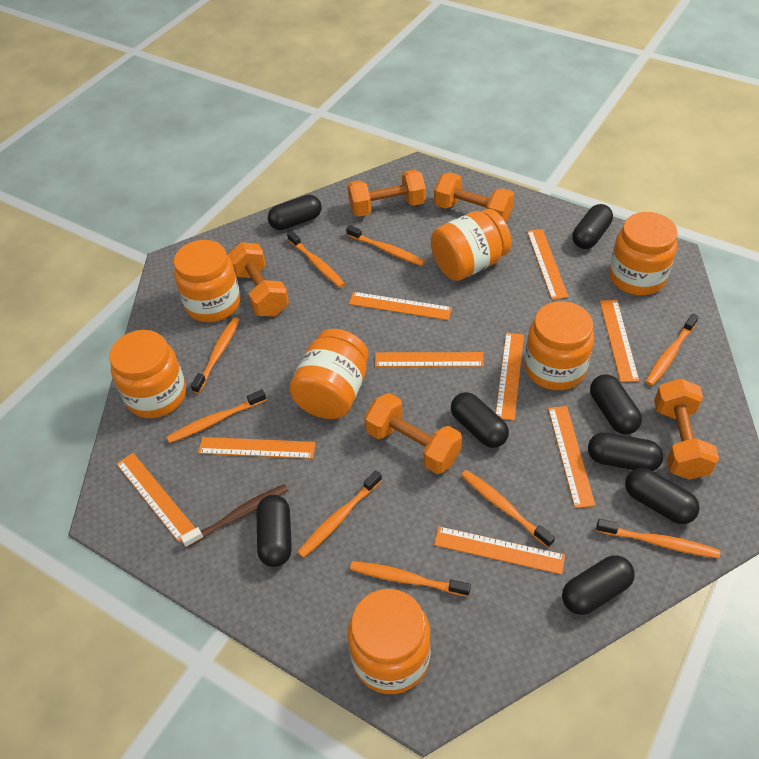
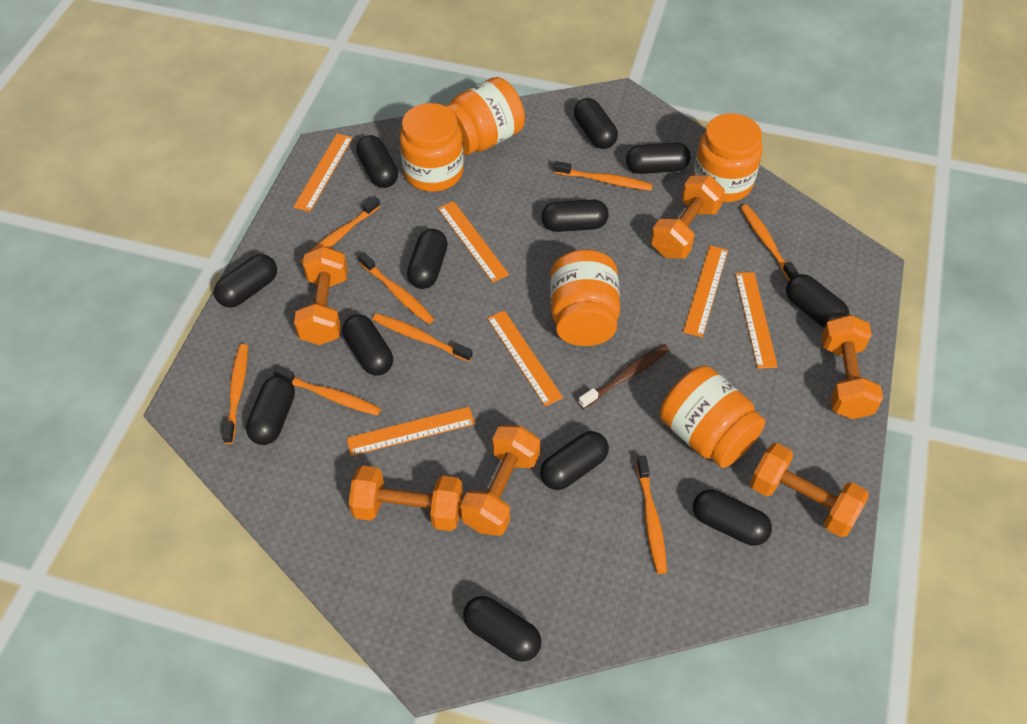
black capsule: [257,495,292,567] [268,195,321,230] [451,392,509,448] [562,555,635,615] [572,204,613,249] [588,432,663,471] [590,374,642,434] [625,468,700,524] = 8 -> [214,254,277,308] [246,375,295,445] [342,314,393,376] [356,135,398,188] [407,229,448,289] [463,596,541,662] [540,431,609,490] [541,199,609,232] [574,98,618,149] [626,143,691,174] [693,490,772,546] [786,274,849,328] = 12
orange dumbbell: [228,242,289,316] [347,170,426,217] [364,393,462,474] [434,172,514,222] [654,378,719,480] = 5 -> [294,246,348,345] [349,465,463,531] [460,425,540,536] [651,175,725,259] [750,443,869,537] [821,314,883,419] = 6
orange jar: [109,330,186,418] [174,240,240,322] [289,329,369,419] [348,589,431,694] [431,209,511,281] [524,301,594,390] [609,212,678,295] = 7 -> [400,103,464,192] [445,77,525,155] [550,250,620,346] [660,365,765,468] [693,113,763,202] = 5
orange ruler: [116,453,195,542] [198,437,315,459] [349,292,452,320] [375,352,484,367] [434,526,565,575] [496,333,524,421] [527,229,568,300] [548,406,595,508] [600,300,639,382] = 9 -> [294,133,353,212] [347,407,475,456] [438,201,509,283] [487,310,563,406] [683,245,728,337] [735,272,778,369] = 6
orange toothbrush: [167,389,266,443] [191,317,240,394] [287,231,345,288] [297,470,382,558] [346,225,425,266] [350,561,471,597] [461,470,555,548] [596,519,720,558] [645,314,699,386] = 9 -> [222,344,248,444] [273,367,381,416] [300,196,380,264] [358,252,434,324] [373,313,473,362] [554,161,653,191] [636,456,667,574] [740,204,799,280] = 8

